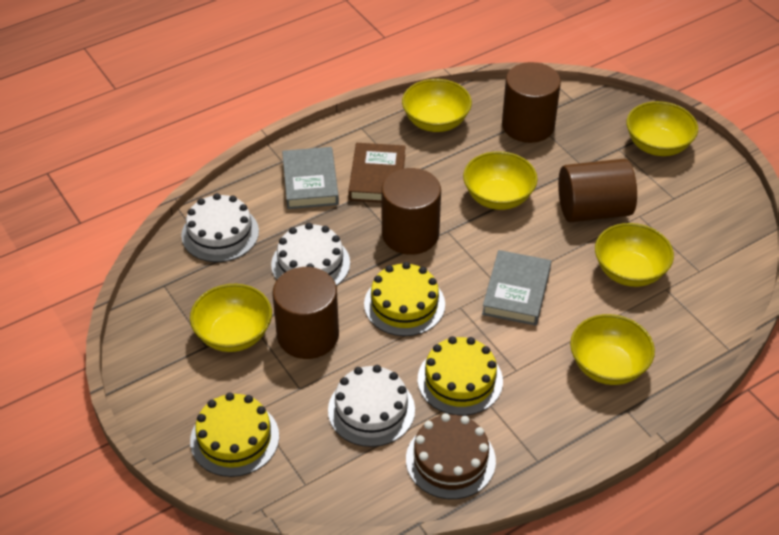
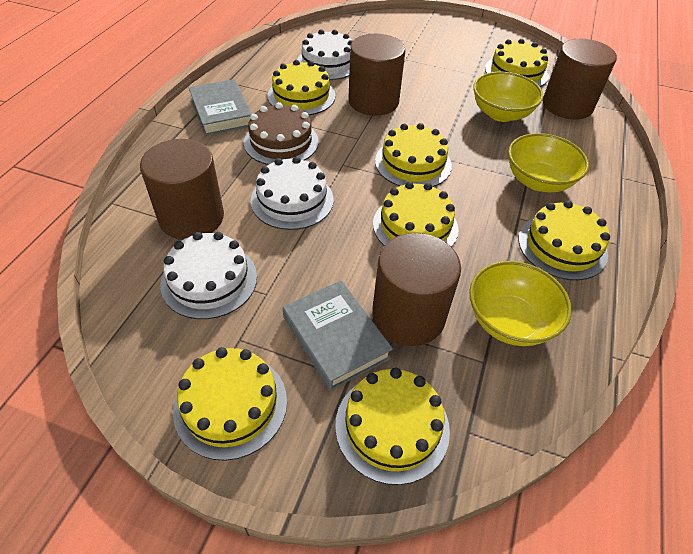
brown book: [348,143,406,203] = 1 -> none = 0
yellow bowl: [190,284,272,352] [402,79,472,132] [463,151,538,210] [570,314,655,385] [595,223,674,287] [627,101,698,156] = 6 -> [469,261,572,346] [473,72,544,122] [508,133,589,192] = 3
yellow cake: [190,392,279,477] [364,262,445,336] [418,336,503,416] = 3 -> [173,347,287,461] [267,60,335,115] [335,368,450,485] [373,182,459,247] [375,123,452,187] [485,39,549,87] [518,201,610,280] = 7

